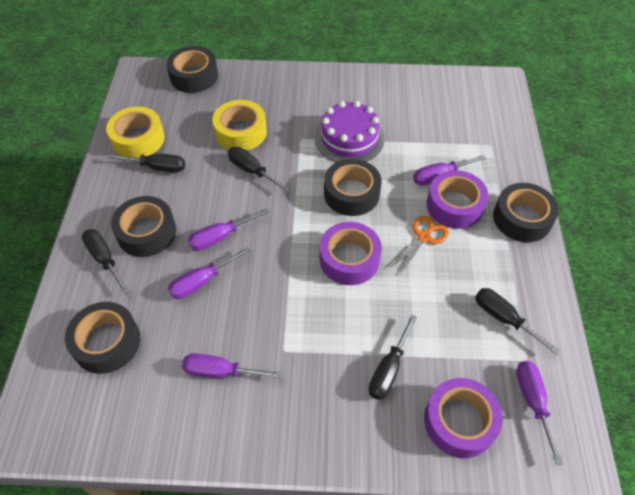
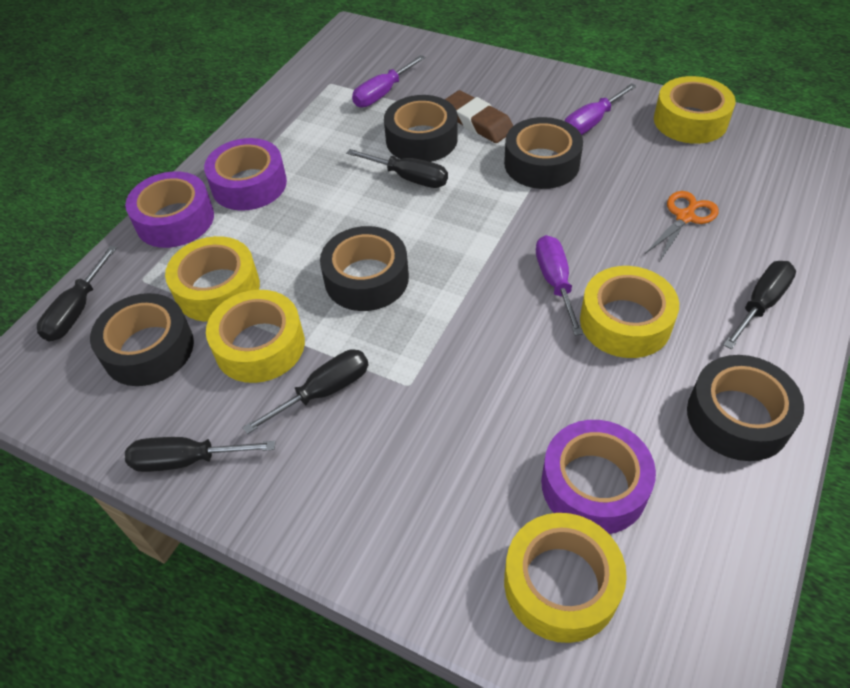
brown eraser: none = 0 -> [445,90,513,143] = 1
purple cake: [315,101,384,162] = 1 -> none = 0
purple screwdriver: [168,247,250,299] [182,353,282,378] [188,208,269,251] [413,155,487,186] [516,361,563,465] = 5 -> [352,55,425,107] [536,235,583,336] [565,83,637,135] = 3
yellow tape: [106,107,165,158] [212,100,267,151] = 2 -> [165,236,260,322] [206,290,305,383] [504,513,627,643] [580,266,679,358] [654,76,736,144] = 5

